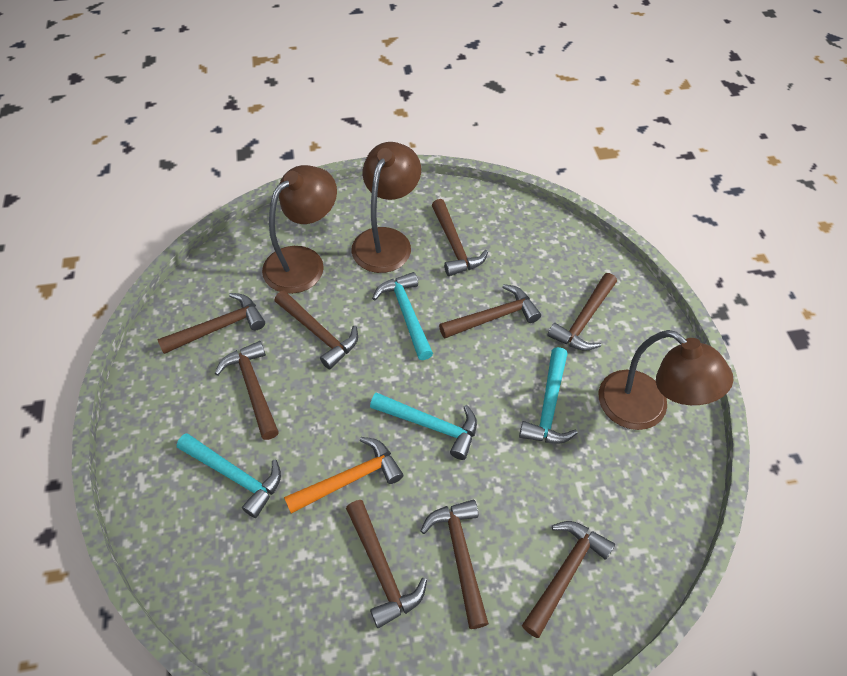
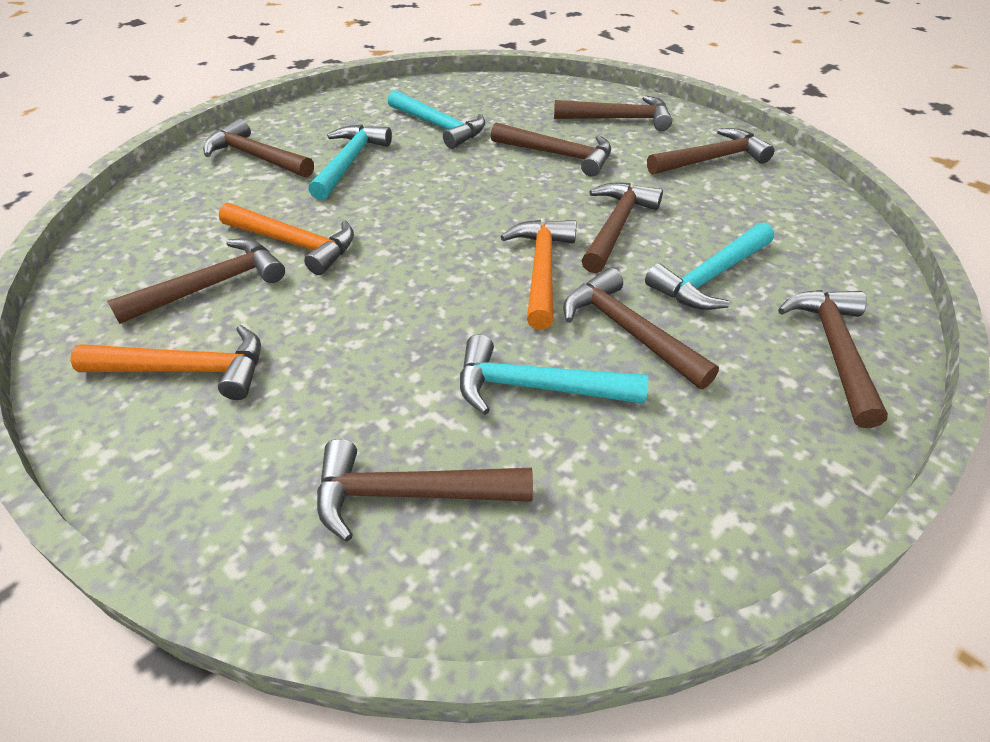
brown lamp: [262,165,337,294] [352,142,421,273] [599,330,733,430] = 3 -> none = 0
orange hammer: [284,437,403,514] = 1 -> [70,325,261,400] [219,203,354,275] [501,220,576,329] = 3

